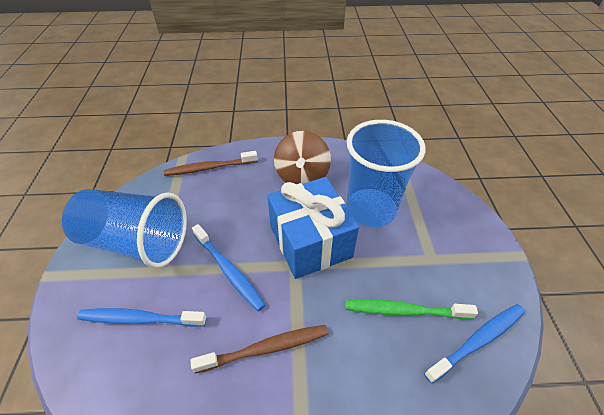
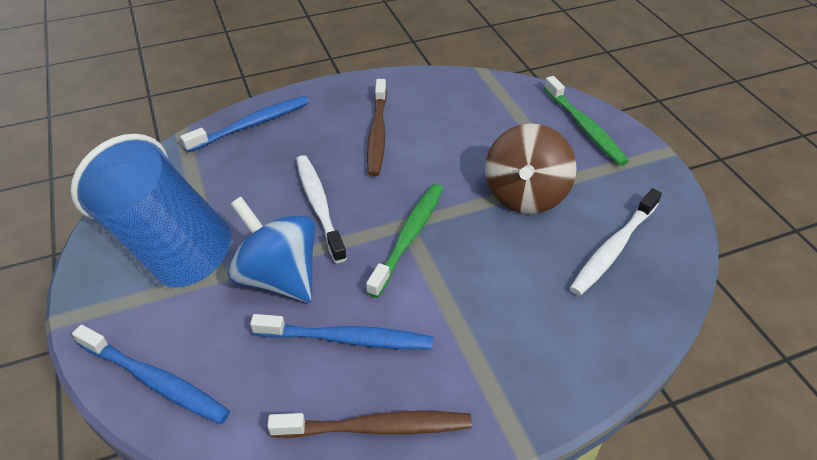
blue cup: [62,189,187,268] [346,120,425,227] = 2 -> [70,134,232,288] = 1
blue gift: [267,177,359,279] = 1 -> none = 0
blue spinning top: none = 0 -> [228,197,315,303] = 1
green toothbrush: [345,299,478,319] = 1 -> [366,184,443,298] [544,76,629,166] = 2
white toothbrush: none = 0 -> [296,155,347,263] [570,188,662,296] = 2

